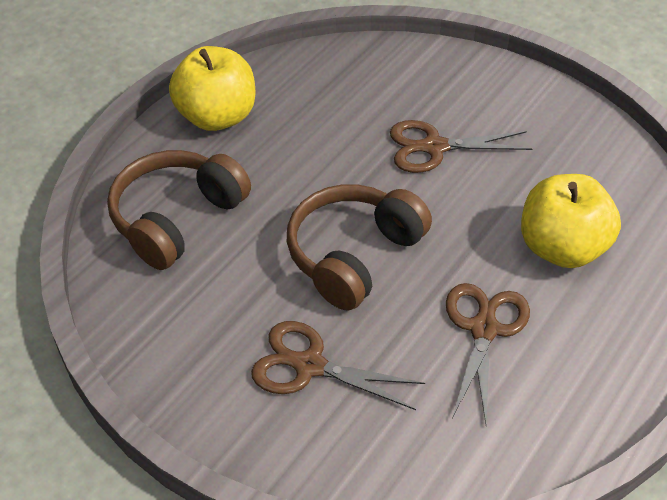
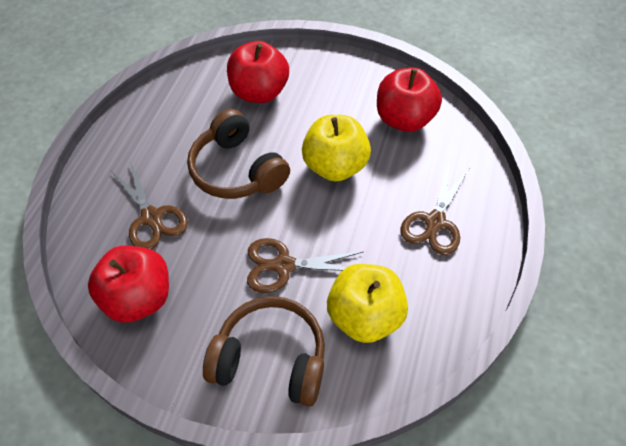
red apple: none = 0 -> [88,246,169,323] [227,41,289,103] [377,68,442,132] = 3

